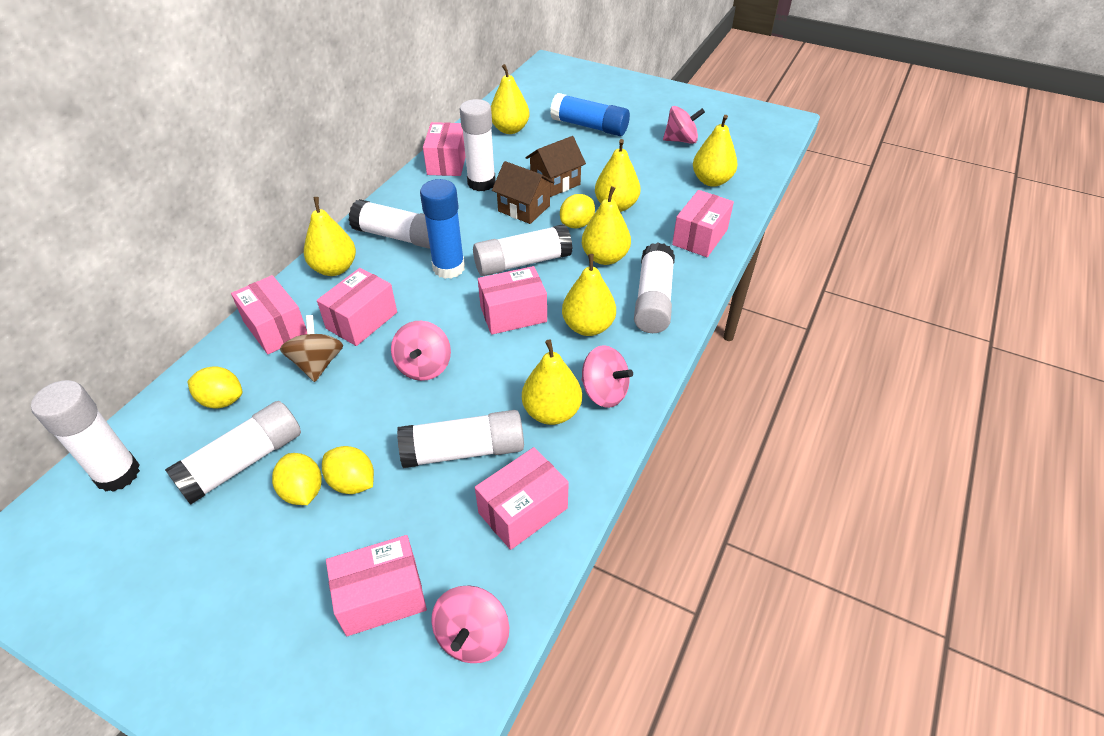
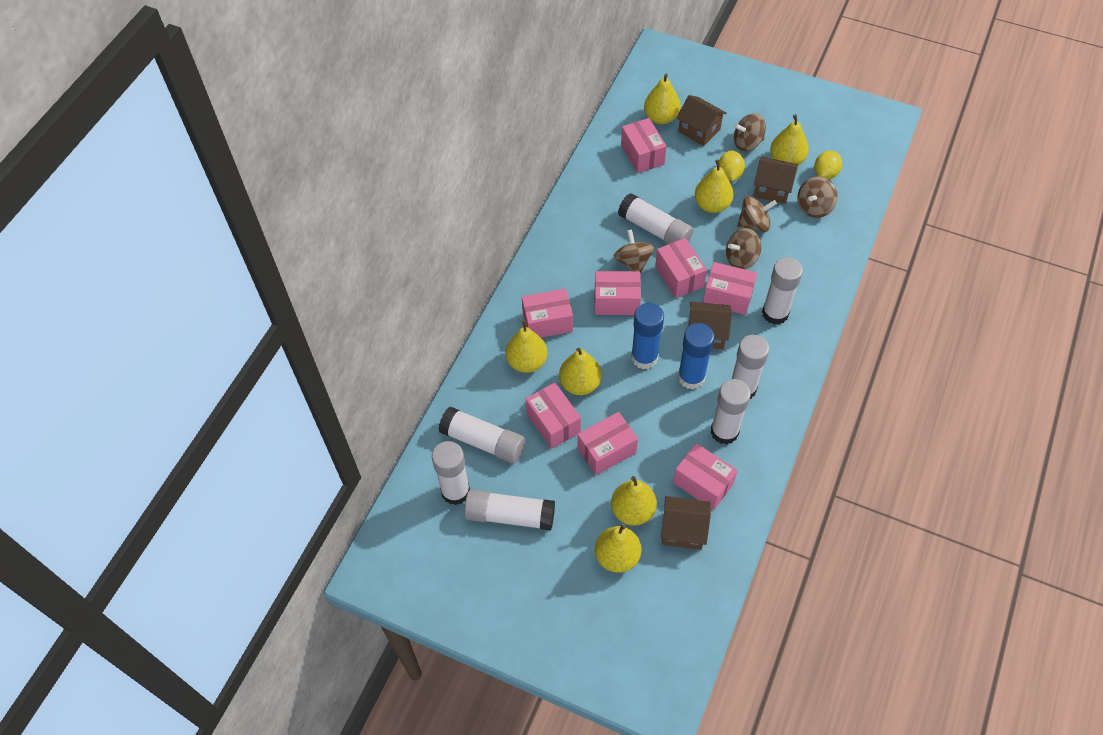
brown house: [492,161,554,224] [526,136,586,197] = 2 -> [661,496,711,550] [676,95,727,146] [688,302,732,349] [753,157,798,204] = 4
brown spinning top: [280,315,343,382] = 1 -> [614,229,655,274] [726,228,761,269] [734,113,766,151] [737,196,777,232] [797,177,838,218] = 5
pink box: [231,275,307,354] [317,268,397,346] [326,535,427,636] [423,122,465,176] [475,447,569,550] [478,266,547,335] [672,190,734,257] = 7 -> [522,288,573,338] [526,382,581,449] [577,412,638,475] [594,271,641,315] [621,118,667,173] [655,238,707,298] [673,443,738,510] [703,262,757,315] = 8
pink spinning top: [391,321,451,381] [431,585,509,663] [581,345,633,408] [663,106,705,144] = 4 -> none = 0
yellow lemon: [187,366,242,408] [272,453,322,505] [322,446,374,494] [560,194,595,228] = 4 -> [719,151,745,181] [814,151,842,179] = 2

